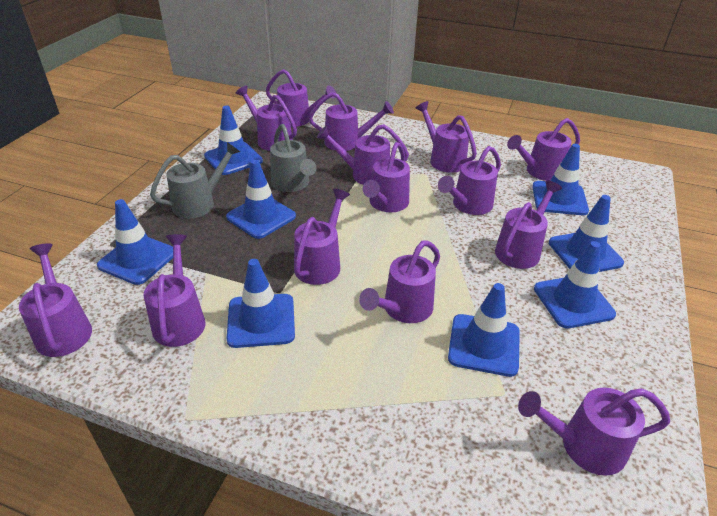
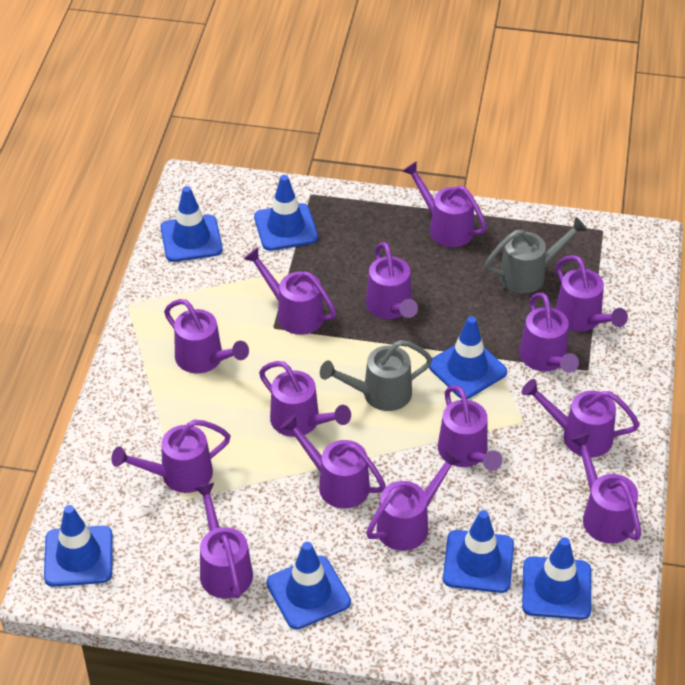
blue traffic cone: [97,199,173,285] [204,105,263,175] [226,160,296,239] [227,259,295,348] [448,283,520,377] [532,144,589,215] [534,241,616,328] [549,195,624,272] = 8 -> [44,505,113,587] [160,186,223,262] [254,175,318,251] [266,542,351,629] [429,316,507,399] [443,510,514,593] [522,537,591,620] = 7

